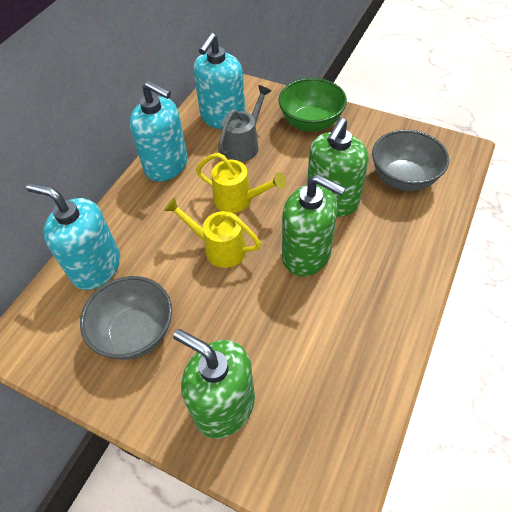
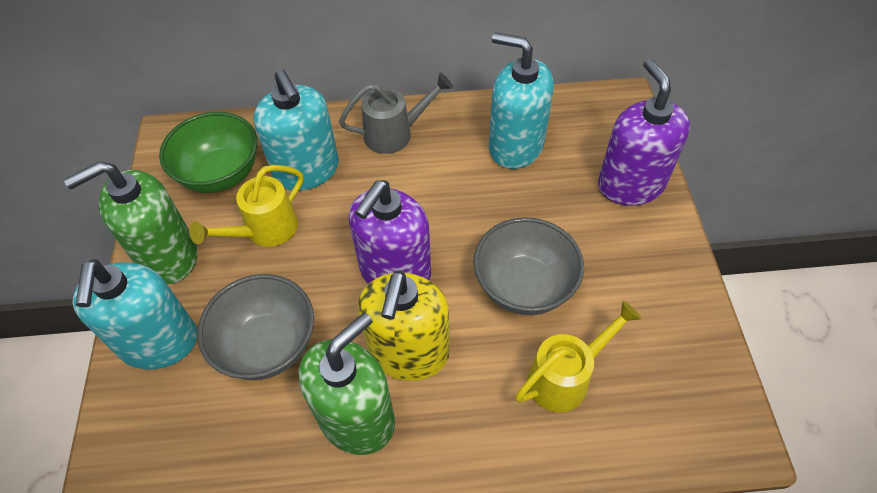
green soap dispenser: [173,329,255,439] [282,174,346,277] [307,118,369,217] = 3 -> [64,161,197,284] [298,313,395,455] = 2
purple soap dispenser: none = 0 -> [349,180,431,284] [598,59,690,206] = 2
yellow soap dispenser: none = 0 -> [358,270,449,381] = 1

